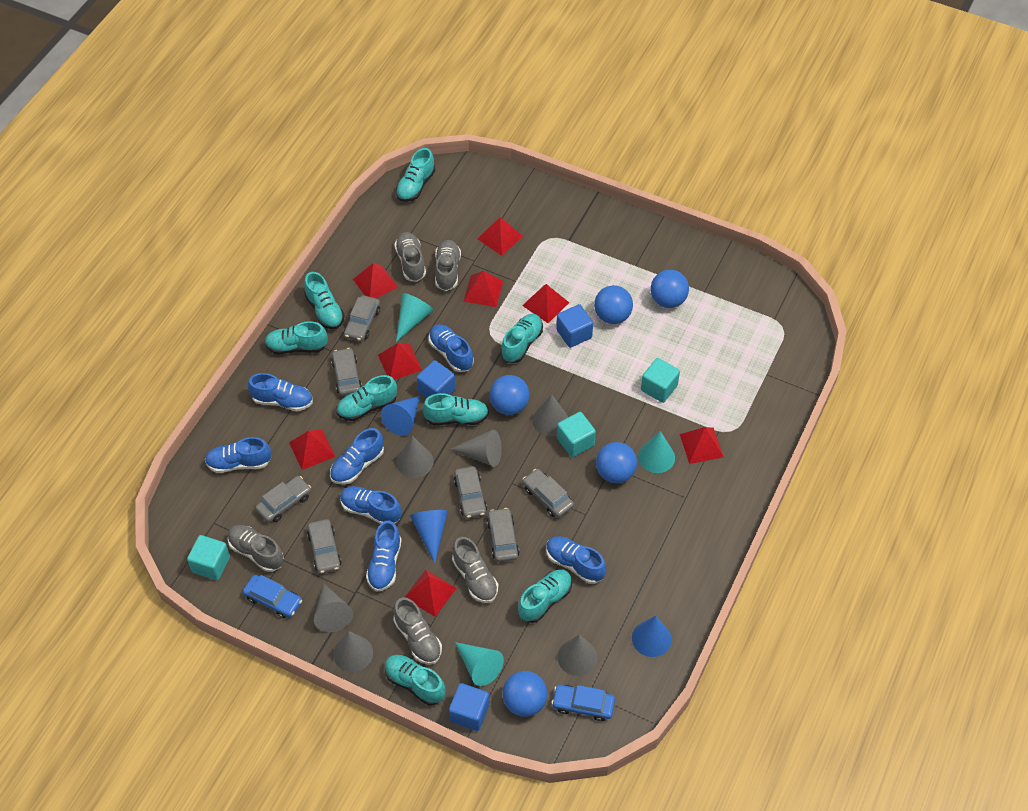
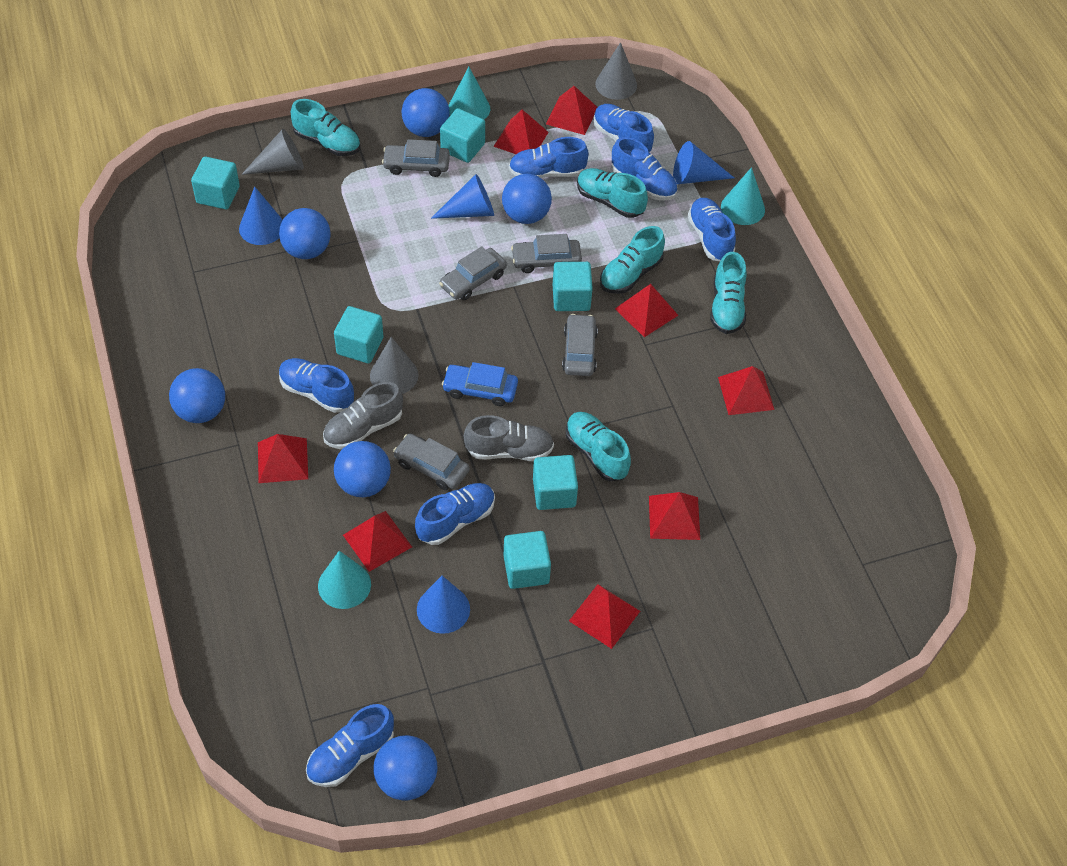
blue ball: [489,375,530,415] [502,671,547,717] [594,285,633,324] [596,442,637,483] [651,270,689,308] = 5 -> [169,368,225,423] [279,208,330,259] [334,441,391,497] [373,735,438,801] [402,88,450,137] [502,174,552,224] = 6
blue car: [243,575,302,618] [551,685,615,721] = 2 -> [442,362,518,406] = 1
blue cone: [381,396,420,436] [410,510,448,563] [632,616,672,657] = 3 -> [239,186,283,245] [417,576,470,634] [431,174,494,219] [673,141,734,184] = 4
blue cube: [417,360,456,398] [449,683,489,731] [556,304,593,348] = 3 -> none = 0
grey car: [255,476,311,523] [307,519,342,574] [331,348,362,396] [344,295,380,342] [454,466,487,519] [487,508,519,562] [523,469,574,518] = 7 -> [382,139,450,177] [393,434,470,490] [439,246,507,300] [511,234,582,273] [562,314,598,376] = 5
grey cone: [314,584,353,632] [333,631,373,672] [397,436,434,478] [450,430,502,467] [532,394,568,436] [557,635,597,676] = 6 -> [241,129,304,175] [370,337,418,394] [595,42,637,100] = 3
grey shoe: [228,525,284,572] [393,597,442,665] [394,232,426,282] [435,240,461,291] [452,537,498,603] = 5 -> [323,382,403,449] [464,415,554,461] = 2
turquoise cube: [187,535,230,580] [557,412,596,457] [641,358,680,403] = 3 -> [191,157,240,209] [334,306,384,363] [440,108,485,163] [504,531,551,589] [533,455,578,510] [553,262,593,311] = 6
turquoise shoe: [264,321,328,354] [304,272,344,329] [336,375,397,421] [385,655,445,705] [396,148,435,202] [422,393,489,425] [501,314,543,363] [518,569,572,623] = 8 -> [291,99,360,156] [566,412,631,481] [577,168,648,218] [600,226,665,294] [710,252,747,334] = 5

